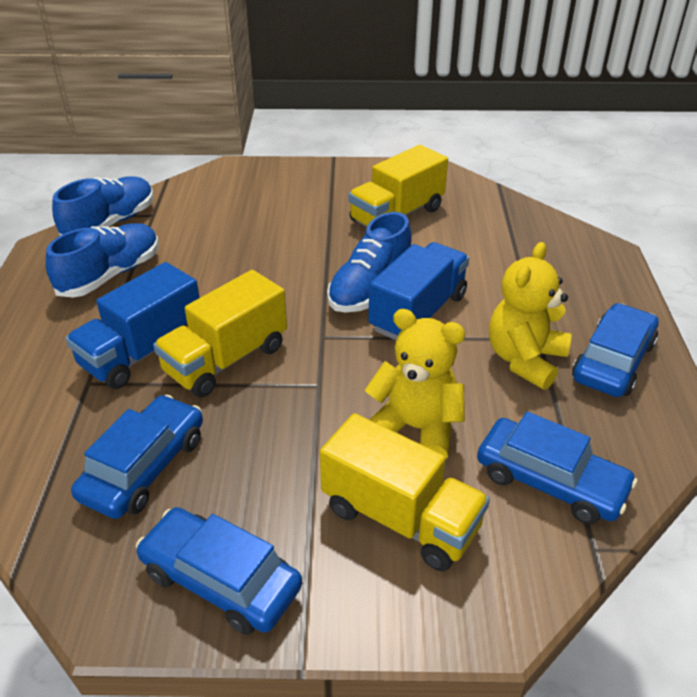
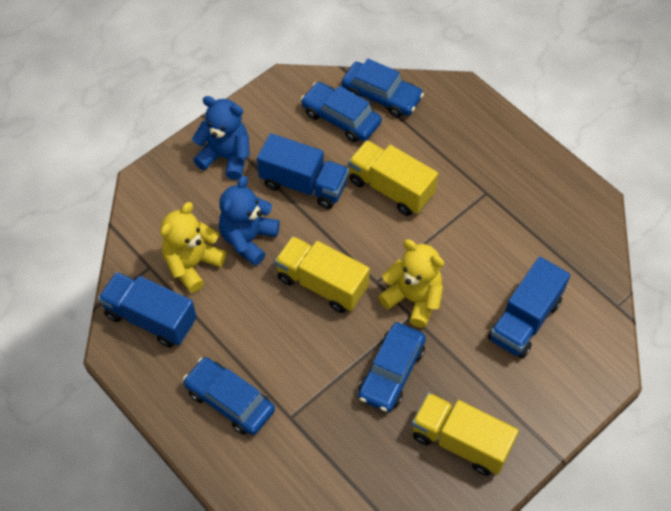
blue shoe: [46,223,159,298] [52,176,154,236] [327,212,412,313] = 3 -> none = 0
blue teddy bear: none = 0 -> [192,96,250,180] [219,176,280,266] = 2
blue truck: [66,262,200,389] [368,242,469,340] = 2 -> [98,272,197,348] [257,133,349,209] [488,257,570,359] = 3

